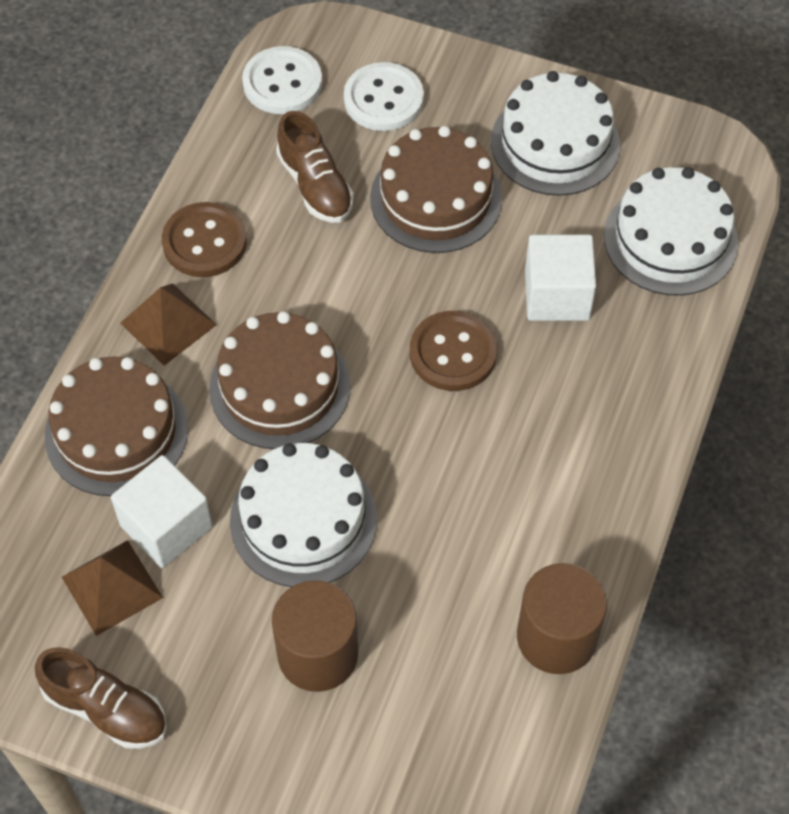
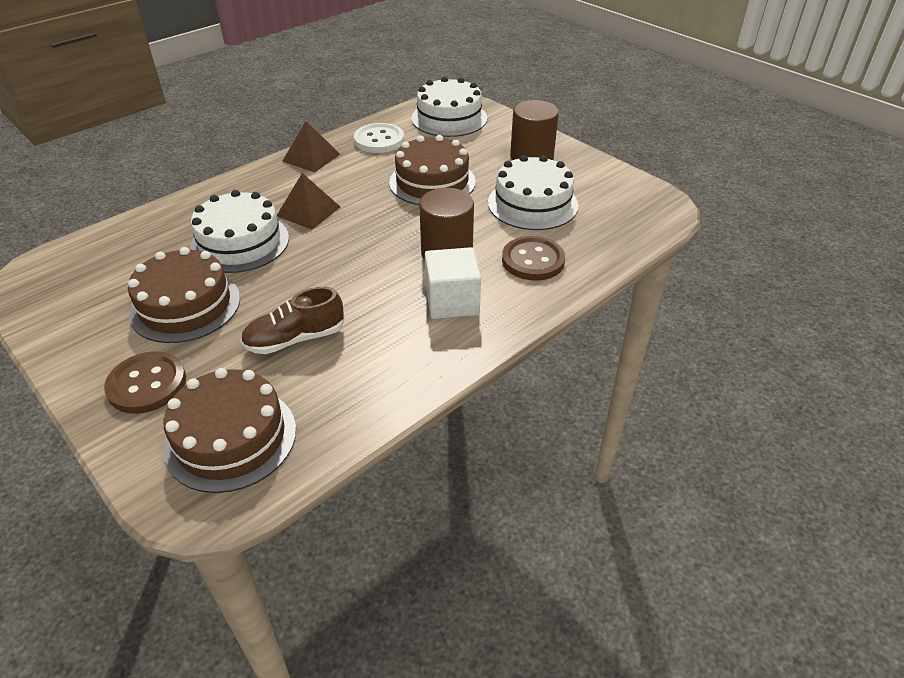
brown shoe: [35,647,167,749] [276,111,354,223] = 2 -> [240,286,344,354] = 1
white button: [242,46,322,114] [344,62,424,131] = 2 -> [354,123,404,153] = 1
white cube: [111,455,213,568] [525,235,596,321] = 2 -> [425,247,481,319] = 1

